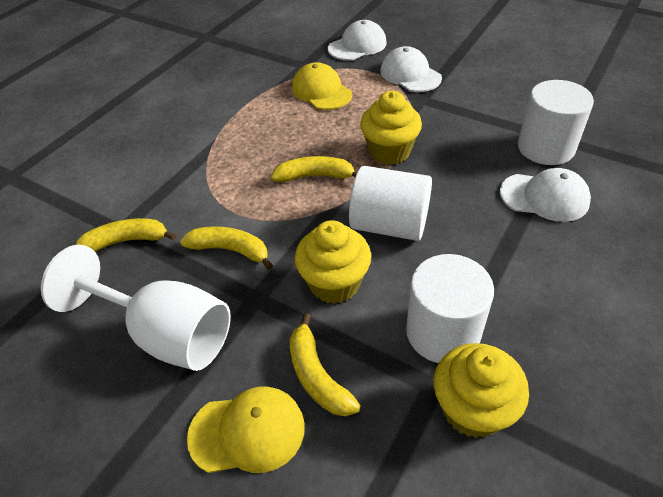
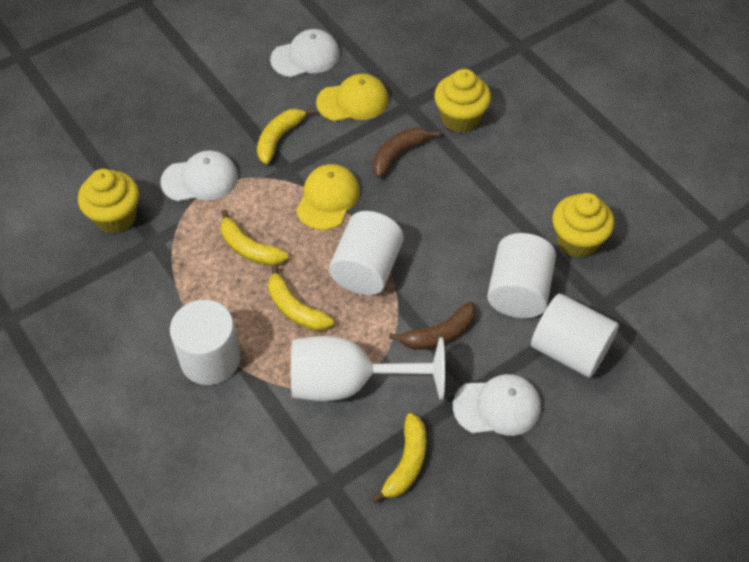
brown banana: none = 0 -> [373,127,440,178] [389,302,476,350] = 2
white cylinder: [349,166,432,241] [406,254,494,363] [518,80,594,165] = 3 -> [170,300,241,385] [329,211,404,295] [487,233,556,318] [531,294,619,378] = 4

